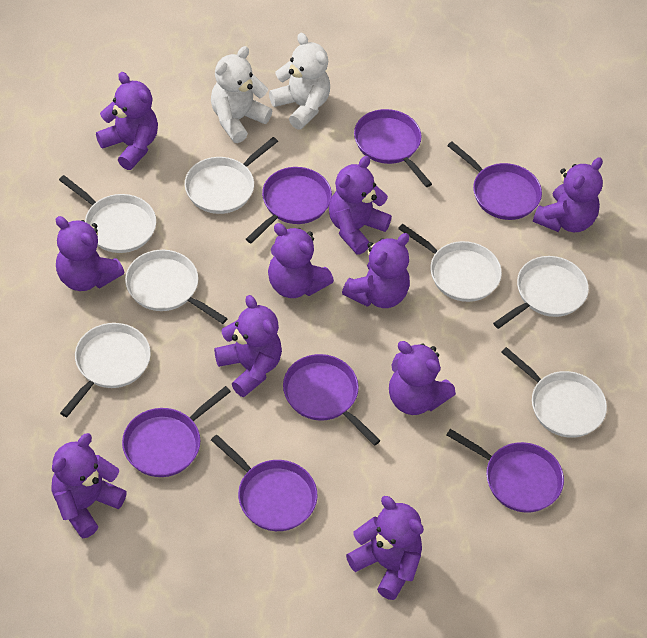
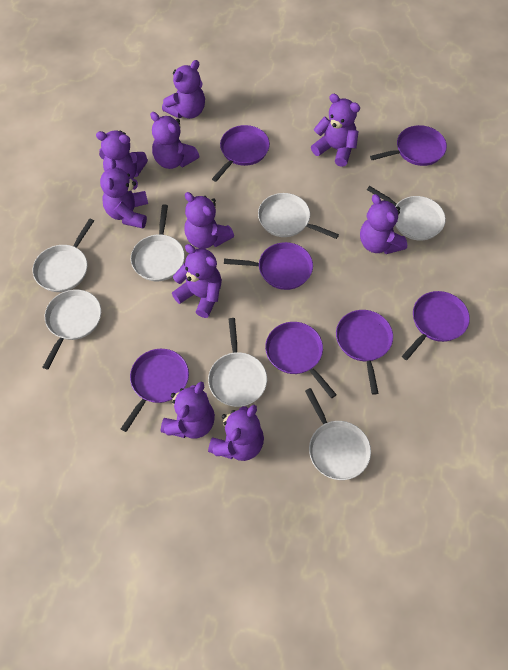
white teddy bear: [211,46,272,143] [269,33,330,129] = 2 -> none = 0

